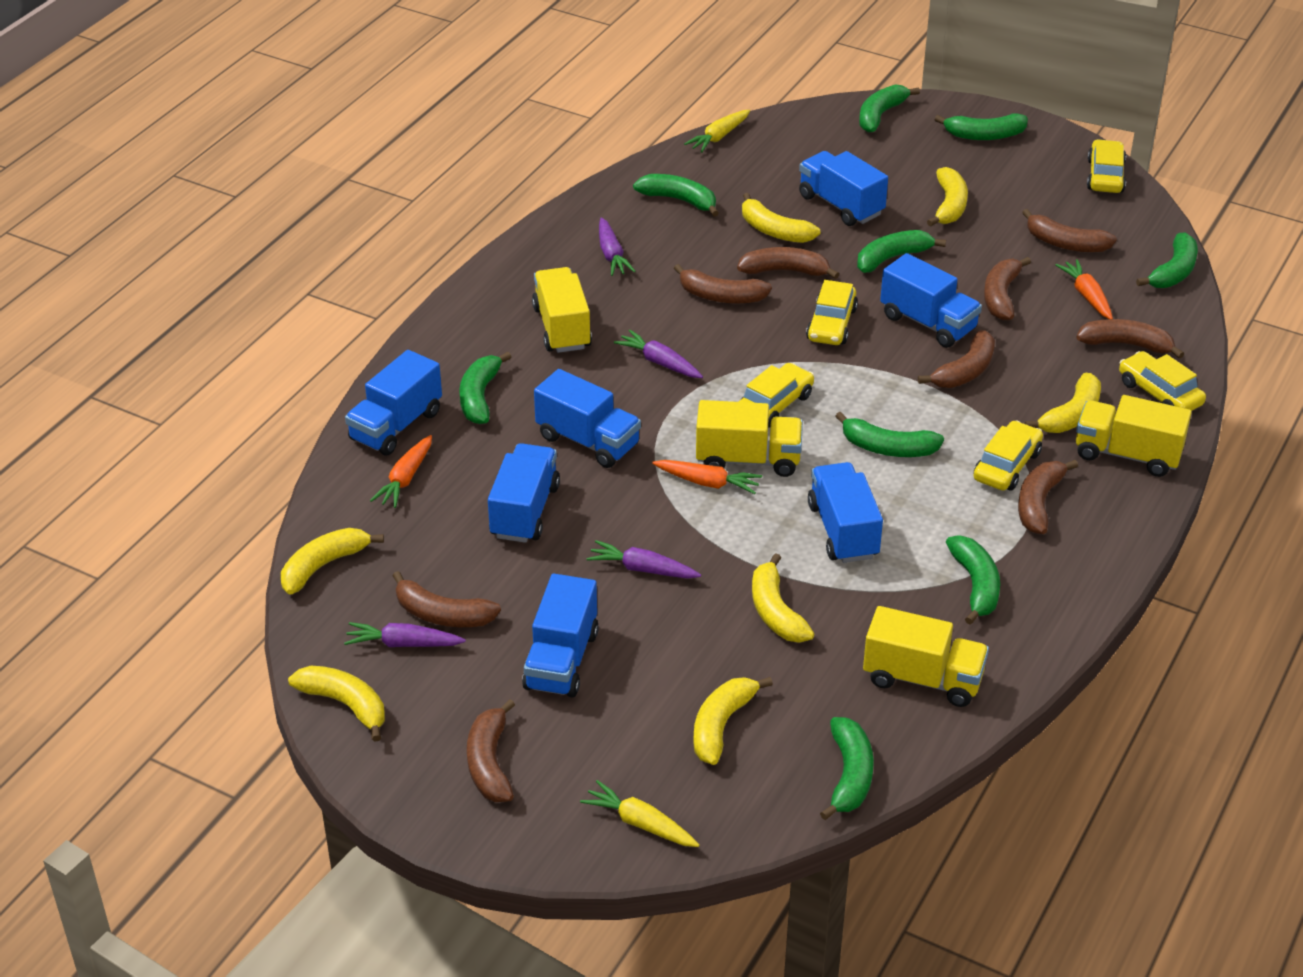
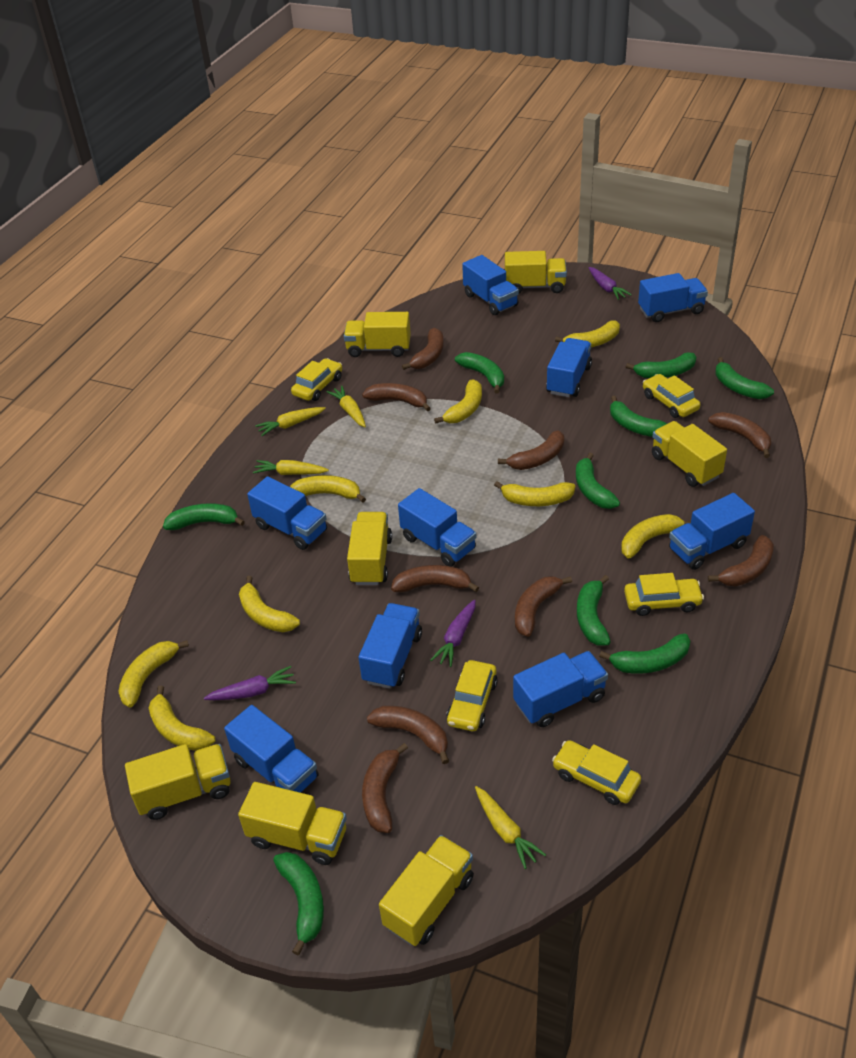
blue truck: [345,350,442,455] [488,443,560,543] [522,574,599,698] [534,369,641,468] [799,151,888,226] [808,462,883,563] [880,253,982,348] = 7 -> [224,705,319,793] [247,476,327,550] [358,603,422,689] [398,488,476,567] [462,255,519,315] [513,651,608,727] [546,338,592,397] [638,273,708,322] [669,493,755,570] = 9
orange carrot: [370,435,432,508] [652,460,762,494] [1055,259,1113,319] = 3 -> none = 0
purple carrot: [344,622,466,647] [587,540,701,579] [599,217,636,276] [614,330,703,378] = 4 -> [204,666,296,700] [430,600,476,667] [589,267,632,300] = 3
yellow banana: [281,528,384,594] [288,666,385,742] [693,677,773,765] [742,193,821,243] [752,553,814,643] [927,167,968,227] [1025,373,1101,433] = 7 -> [118,640,189,708] [149,686,215,751] [239,576,300,632] [290,475,366,503] [434,379,482,424] [494,481,575,506] [555,321,620,347] [621,514,691,558] = 8
yellow carrot: [580,780,699,847] [684,110,750,153] = 2 -> [253,460,329,475] [255,407,326,436] [326,385,366,427] [475,786,546,869] = 4
yellow truck: [532,267,592,353] [696,400,803,477] [863,606,989,707] [1076,395,1192,477] = 4 -> [125,744,231,820] [238,782,347,865] [344,312,411,357] [347,512,392,585] [379,835,474,946] [505,251,567,293] [652,421,727,487] = 7

